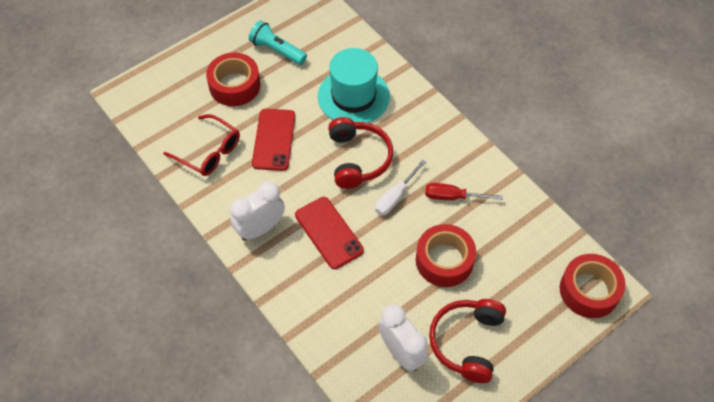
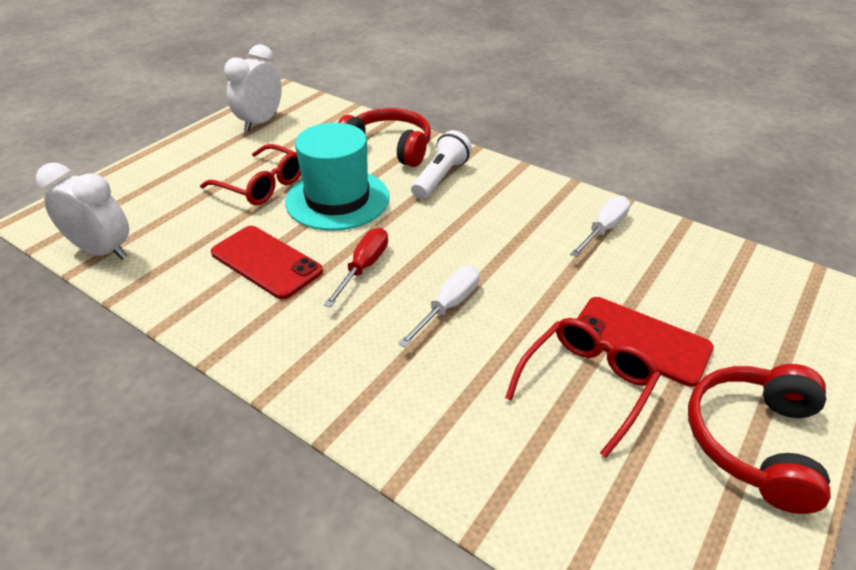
red glasses: [163,114,240,176] = 1 -> [200,144,301,205] [505,318,660,458] = 2
red tape: [206,53,260,106] [416,224,476,287] [560,254,626,318] = 3 -> none = 0
turquoise flashlight: [249,20,307,65] = 1 -> none = 0
white flashlight: none = 0 -> [411,130,472,199] = 1
white screwdriver: [375,160,426,215] = 1 -> [398,266,479,347] [570,196,630,257] = 2

